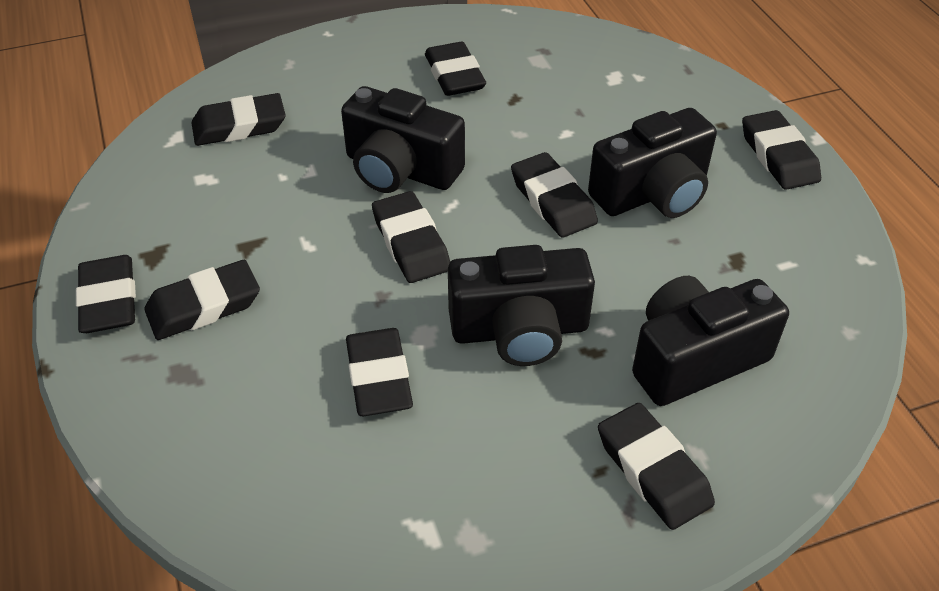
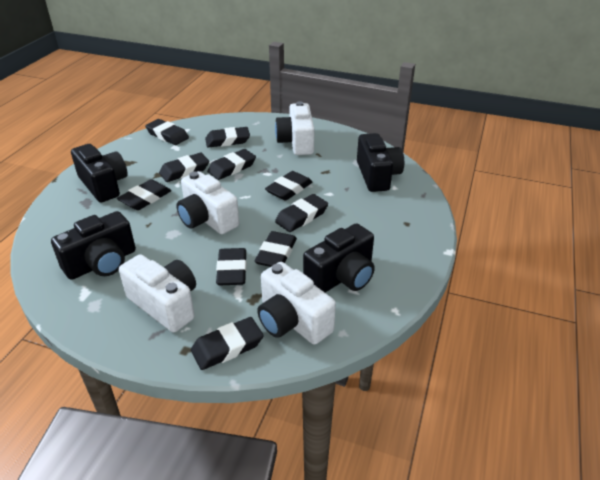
black eraser: [76,255,136,333] [144,260,260,340] [191,93,286,146] [346,328,413,416] [372,191,450,283] [425,42,486,96] [511,152,598,237] [598,403,715,530] [742,110,821,190] = 9 -> [117,179,171,210] [145,119,189,145] [159,153,209,182] [191,317,264,370] [205,127,250,147] [207,149,256,180] [216,248,247,285] [255,231,297,267] [265,171,312,201] [275,194,328,232] = 10
white camera: none = 0 -> [119,254,196,332] [176,171,239,234] [257,262,336,345] [275,101,315,155] = 4

